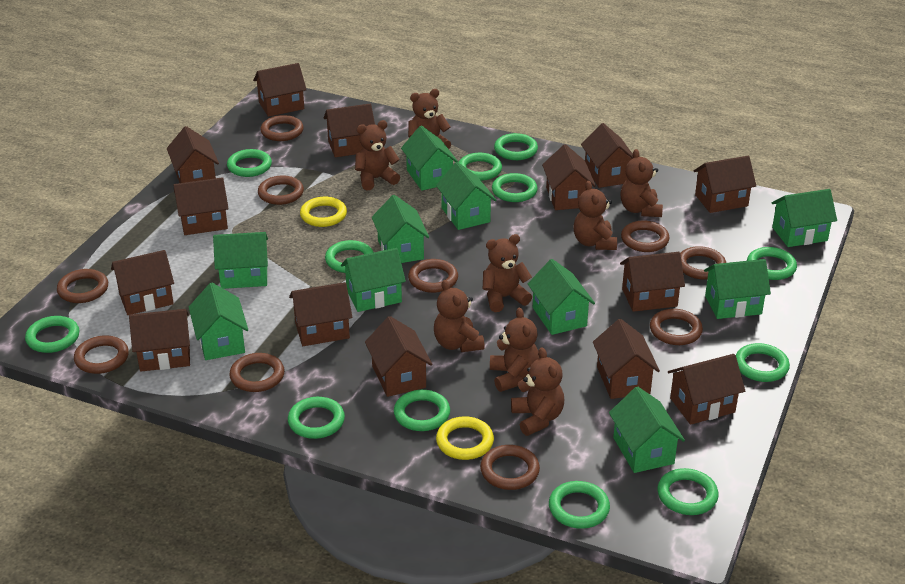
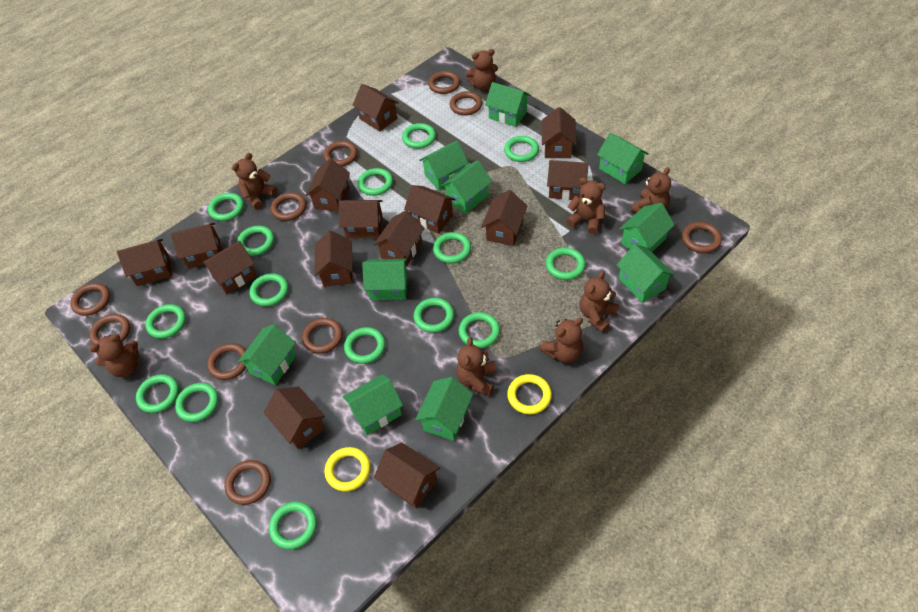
green ring: [25,316,79,353] [227,149,272,177] [288,397,345,439] [325,240,374,273] [394,390,450,431] [458,153,502,181] [492,173,538,202] [494,133,538,160] [549,481,610,529] [657,468,719,515] [736,343,790,382] [747,247,797,280] = 12 -> [136,374,179,413] [145,304,186,339] [175,383,219,422] [208,193,244,221] [237,226,274,256] [249,273,288,306] [269,502,317,550] [344,327,385,364] [358,168,393,196] [402,123,436,149] [414,298,454,333] [433,232,471,264] [459,312,500,348] [504,136,539,162] [546,247,585,280] = 15

